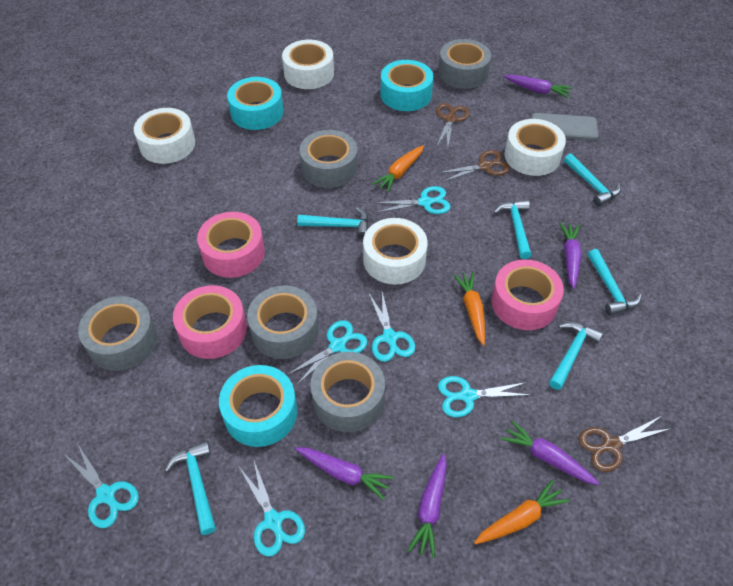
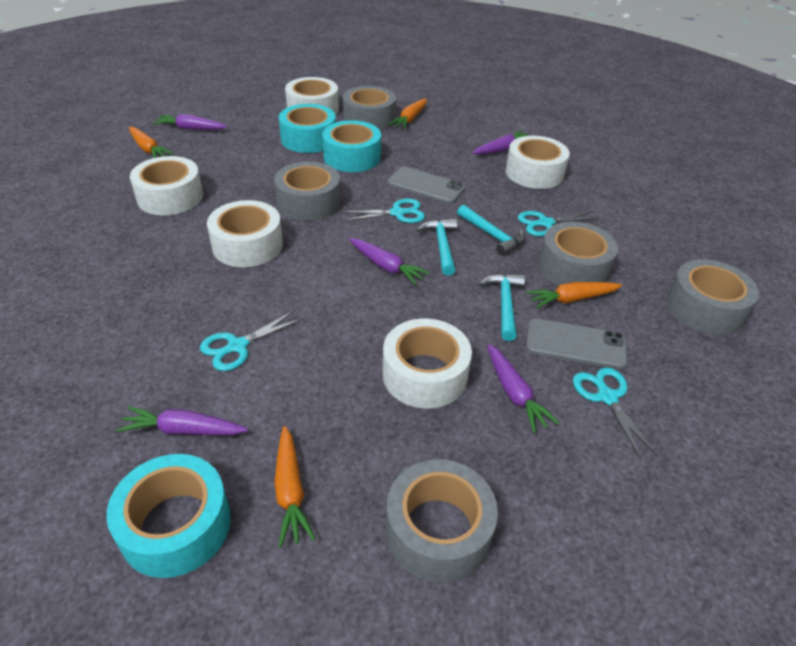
brown scissors: [436,103,469,148] [439,150,510,182] [578,416,672,472] = 3 -> none = 0
grey phone: [531,113,599,140] = 1 -> [387,167,465,204] [526,318,627,369] = 2
orange carrot: [372,145,424,192] [453,272,485,346] [474,479,570,544] = 3 -> [129,127,173,158] [274,426,316,547] [389,99,427,129] [526,282,622,309] = 4
pink tape: [173,285,247,359] [197,212,265,278] [491,259,564,330] = 3 -> none = 0
turquoise hammer: [164,441,216,535] [297,207,369,239] [494,200,531,259] [549,322,603,390] [564,153,621,206] [588,249,642,316] = 6 -> [417,219,457,276] [457,205,525,256] [479,274,525,341] = 3
turquoise scissors: [64,443,139,528] [239,461,305,557] [286,320,367,386] [368,292,415,362] [375,186,451,214] [438,376,529,417] = 6 -> [200,311,303,371] [341,198,425,223] [518,211,600,236] [573,367,658,460] = 4
white tape: [134,108,195,164] [282,40,334,89] [363,218,428,285] [504,119,566,176] = 4 -> [130,156,203,215] [207,200,283,267] [285,77,339,115] [383,318,472,409] [506,136,570,189] = 5

